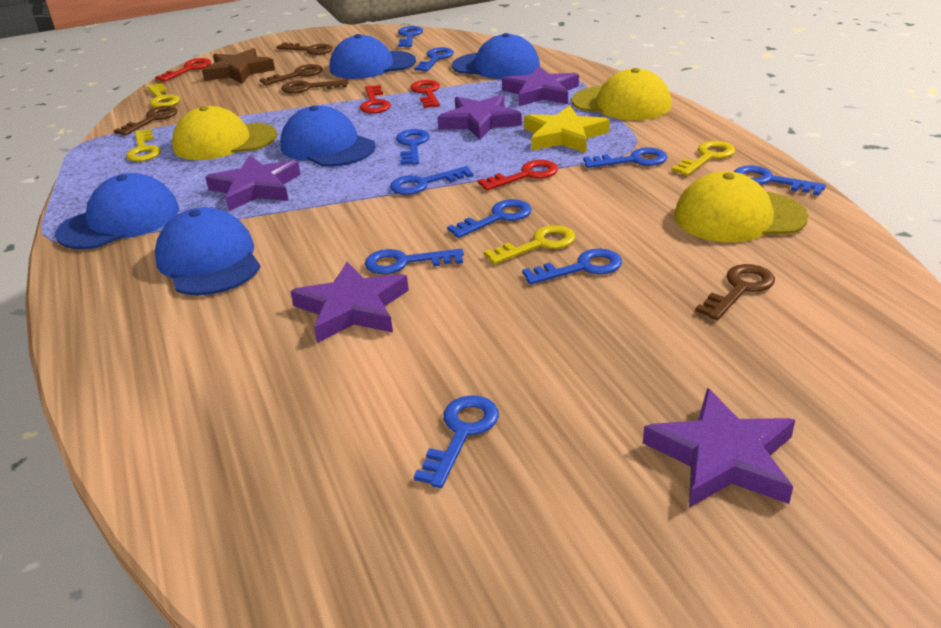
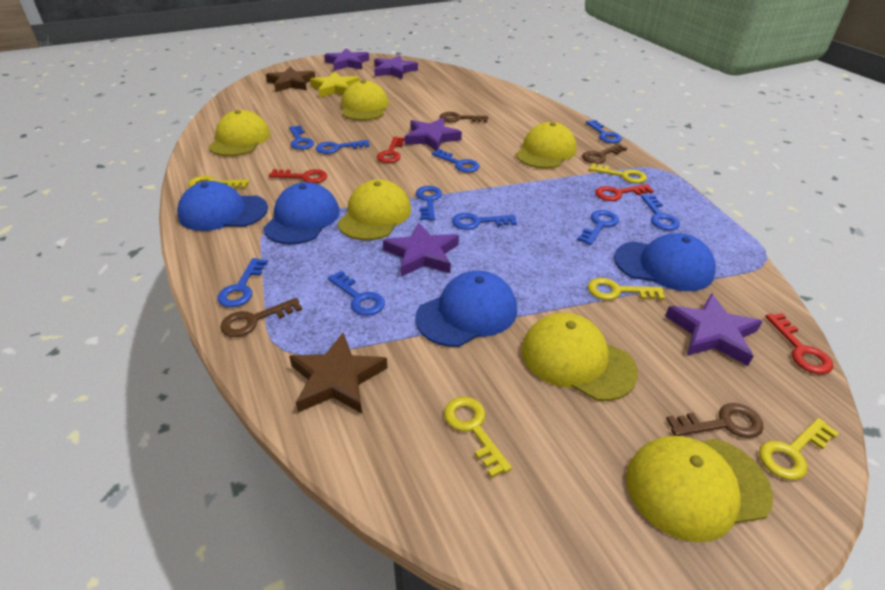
blue cap: [55,173,179,249] [155,207,260,295] [280,105,376,167] [330,34,416,79] [452,33,540,79] = 5 -> [177,181,268,231] [263,182,340,244] [415,271,517,347] [614,233,716,291] = 4
brown key: [114,106,177,136] [259,64,322,86] [277,42,333,55] [281,79,348,94] [695,264,775,320] = 5 -> [220,298,302,337] [440,112,488,122] [582,144,627,164] [666,403,764,438] = 4
brown star: [202,48,275,84] = 1 -> [266,67,315,92] [289,333,388,413] = 2
yellow cap: [172,106,277,160] [572,68,672,120] [674,171,808,242] = 3 -> [208,110,270,156] [338,179,411,240] [342,80,389,121] [516,122,577,169] [521,313,638,401] [626,436,773,542] = 6
yellow key: [126,129,161,162] [147,83,180,107] [484,225,576,264] [671,141,735,176] = 4 -> [188,176,250,188] [444,397,512,478] [588,278,665,300] [589,163,647,183] [759,418,839,480] = 5

